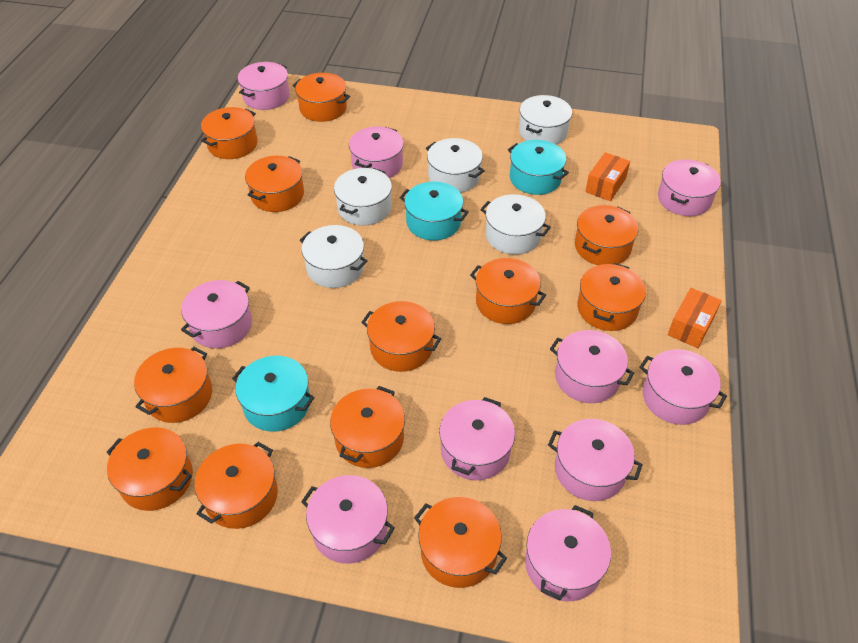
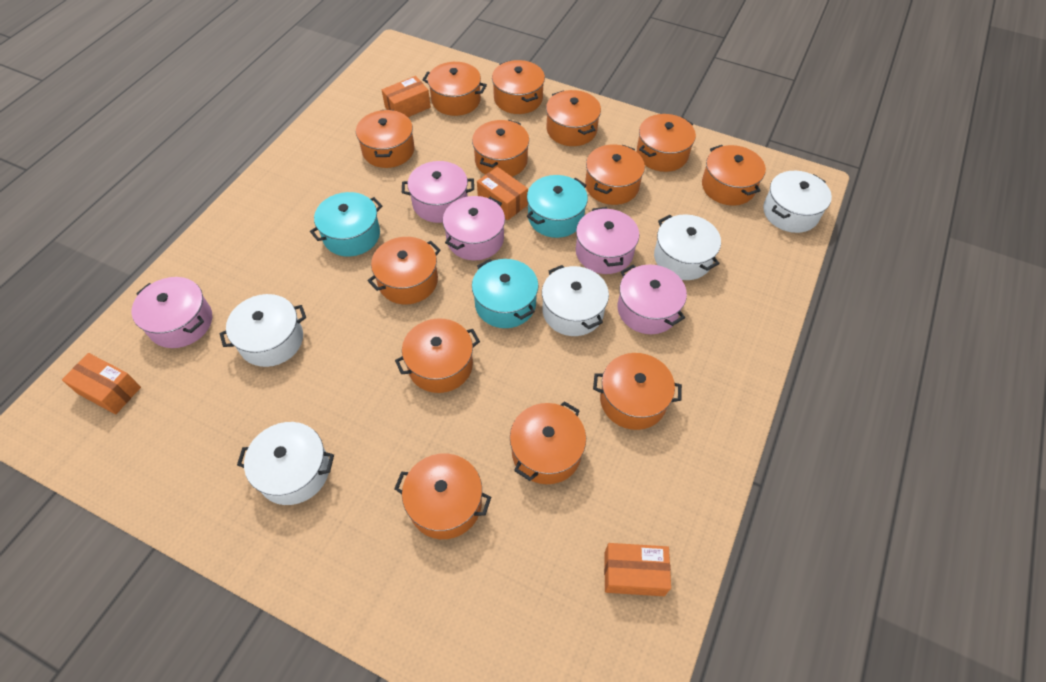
orange box: [585,152,630,201] [668,288,721,348] = 2 -> [62,353,141,414] [382,76,431,117] [477,167,528,220] [604,543,671,596] = 4
orange pot: [106,427,193,511] [134,347,212,423] [195,442,278,529] [201,107,258,159] [245,156,304,212] [293,73,350,122] [330,386,405,468] [361,301,441,372] [414,497,507,588] [470,258,546,324] [575,205,638,265] [577,263,646,331] = 12 -> [356,110,414,168] [368,237,441,304] [394,454,491,539] [395,319,480,393] [423,62,487,116] [472,120,529,177] [492,60,545,114] [510,401,586,484] [546,90,601,146] [585,145,645,205] [593,353,682,430] [637,114,696,172] [702,145,766,206] = 13
pink pot: [181,280,252,349] [238,62,290,110] [301,475,395,564] [349,126,404,178] [439,397,515,480] [525,505,611,602] [548,419,643,501] [550,330,634,403] [639,349,727,425] [658,159,721,216] = 10 -> [132,277,212,348] [402,161,474,223] [443,196,505,261] [576,207,639,274] [618,264,687,334] = 5

